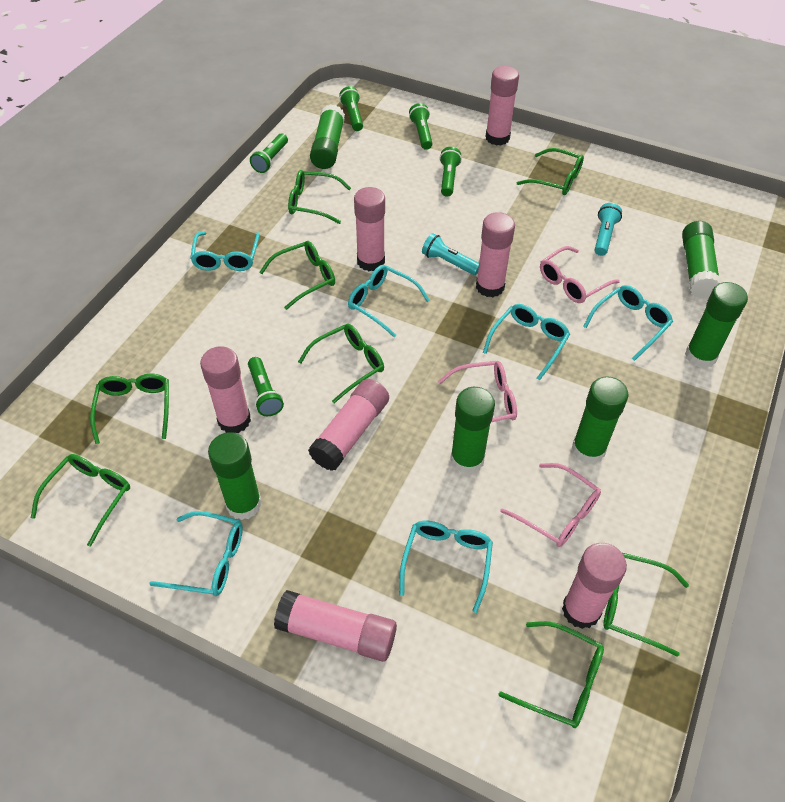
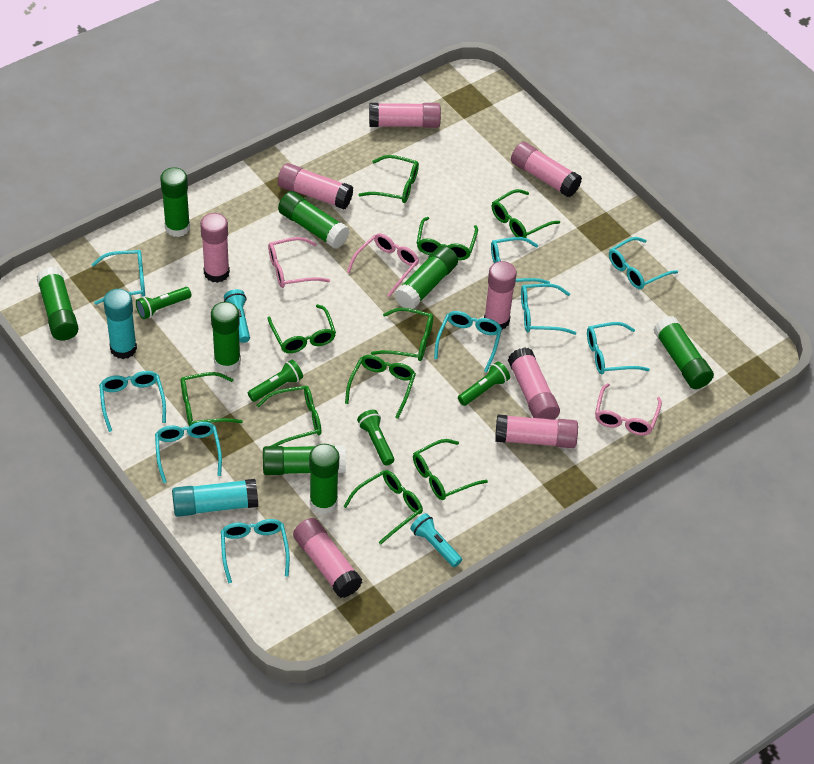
green flashlight: [248,357,284,416] [250,134,288,173] [339,86,363,131] [409,103,433,150] [439,147,462,197] = 5 -> [136,287,191,319] [248,360,303,402] [357,410,394,465] [458,362,510,406] = 4
green glasses: [31,454,130,547] [90,374,169,444] [259,241,335,310] [288,170,351,224] [298,324,384,403] [499,621,604,728] [517,148,584,195] [604,553,689,657] = 8 -> [181,372,243,426] [256,386,321,446] [267,304,336,353] [343,470,423,545] [345,355,416,419] [359,155,419,203] [371,308,433,361] [413,439,488,500] [417,217,478,260] [492,189,560,238] = 10
green glue stick: [208,432,262,520] [310,104,345,169] [450,387,495,474] [572,376,628,464] [682,221,721,299] [685,282,748,368] = 6 -> [37,267,79,341] [160,167,190,237] [211,302,241,372] [263,445,346,475] [278,191,349,249] [309,444,339,514] [394,245,458,309] [653,316,714,389] = 8
pink glue stick: [200,346,251,433] [274,590,397,662] [308,379,389,471] [354,187,385,271] [476,212,515,298] [486,66,519,146] [562,543,627,629] = 7 -> [200,213,230,283] [278,163,353,209] [293,518,362,598] [369,103,441,128] [484,261,517,329] [495,415,578,448] [508,347,560,419] [511,142,582,197] = 8
turquoise glasses: [149,511,243,596] [190,232,260,271] [348,265,430,337] [399,521,493,613] [483,304,570,381] [583,285,673,361] = 6 -> [91,250,145,305] [99,371,166,432] [155,422,222,483] [221,519,290,583] [434,311,502,372] [491,237,550,284] [521,283,576,335] [587,322,650,374] [609,237,678,289] = 9
turquoise glue stick: none = 0 -> [103,289,137,359] [172,479,258,517] = 2

